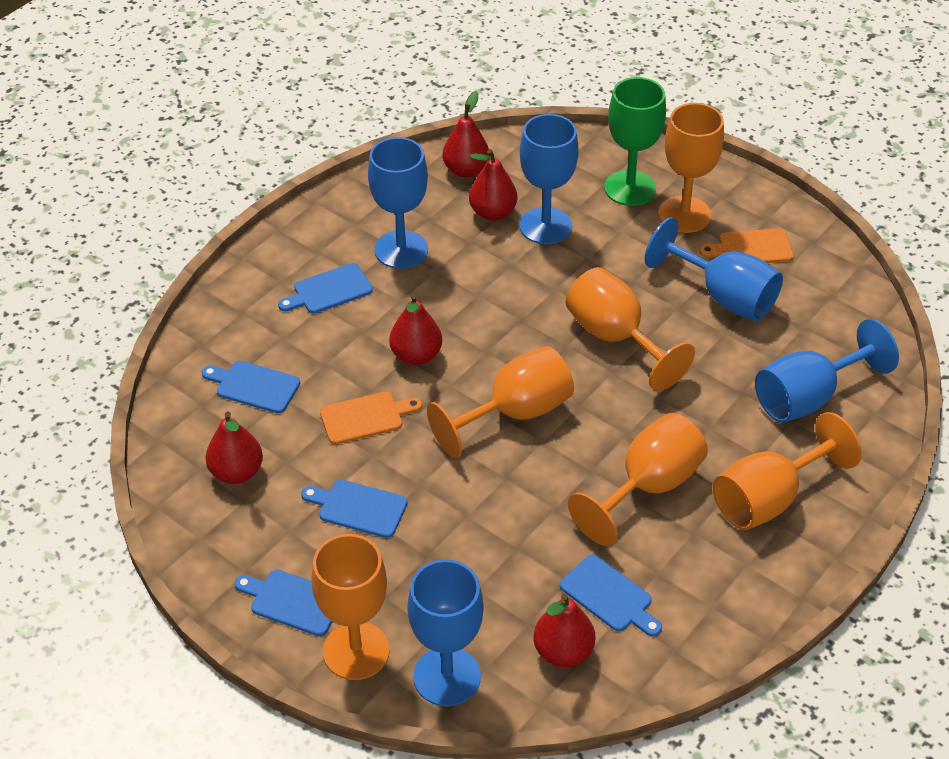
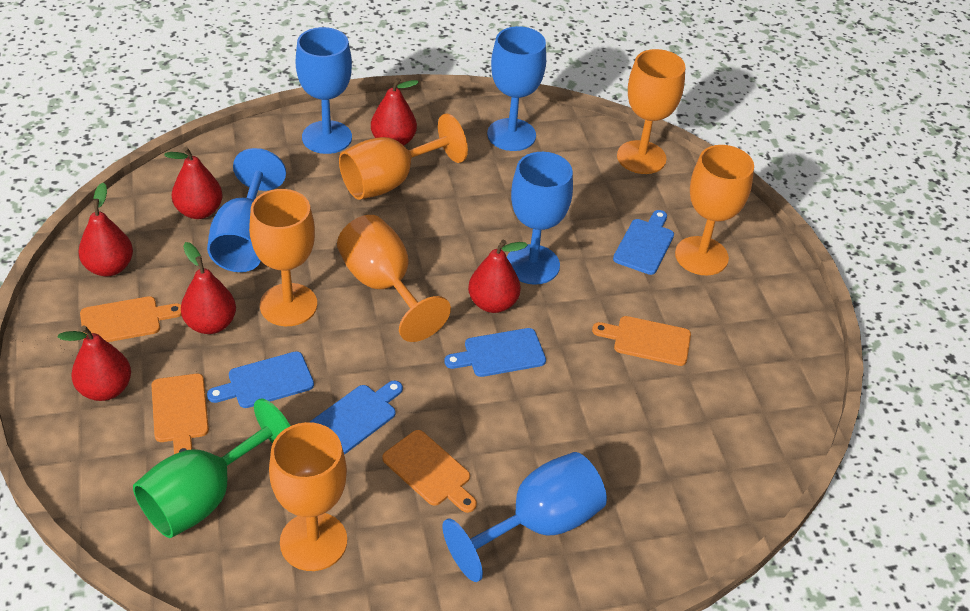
blue cutting board: [202,361,300,413] [234,570,332,636] [278,263,373,314] [301,480,408,538] [560,555,662,637] = 5 -> [207,351,314,408] [310,381,403,454] [444,328,546,377] [613,210,674,275] = 4
orange cutting board: [320,392,422,444] [699,228,794,263] = 2 -> [80,296,181,342] [151,374,209,454] [382,430,477,513] [592,316,691,366] = 4
red pear: [206,412,263,484] [389,294,442,365] [443,91,490,177] [469,149,517,221] [533,594,595,667] = 5 -> [57,325,131,401] [78,183,133,276] [164,147,223,219] [181,242,236,334] [371,78,419,146] [468,240,527,313] = 6

